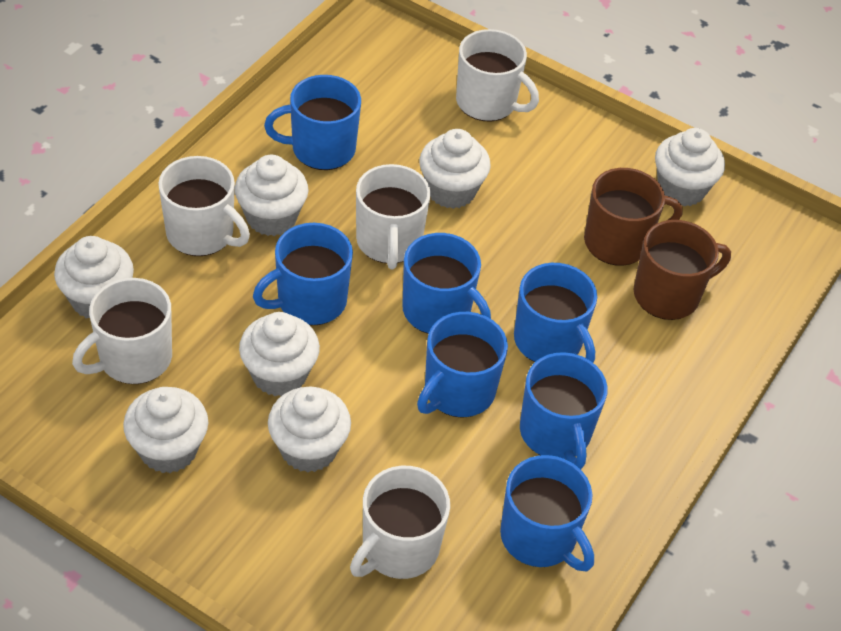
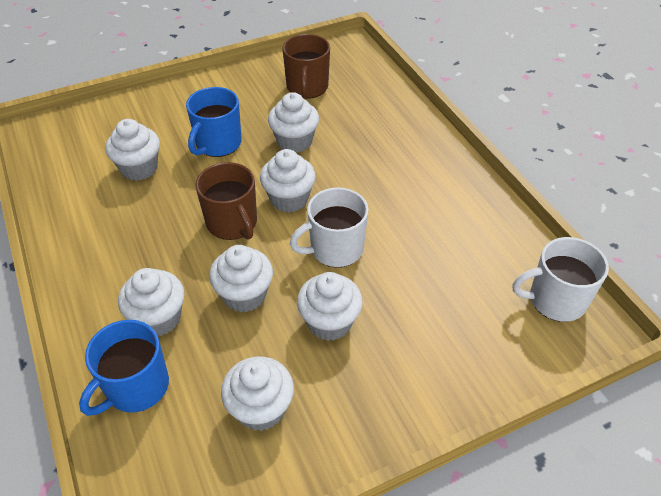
blue mug: [253,223,353,325] [264,75,361,170] [402,233,491,334] [417,312,508,418] [500,455,594,571] [514,263,597,363] [520,352,607,469] = 7 -> [79,320,169,416] [186,87,242,157] = 2
white mug: [72,278,172,384] [158,156,250,256] [350,466,450,579] [356,164,431,269] [456,29,539,121] = 5 -> [290,187,369,268] [513,237,609,322] = 2

